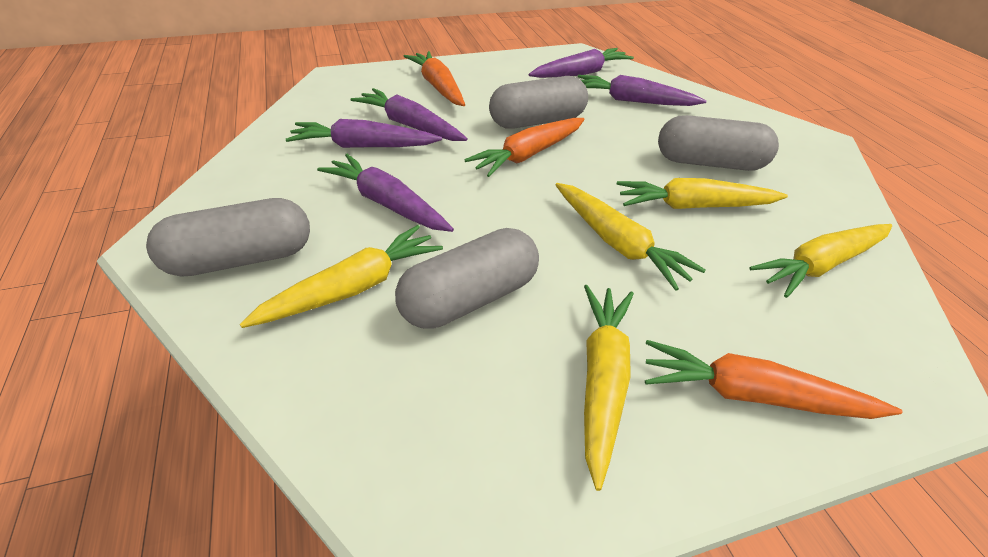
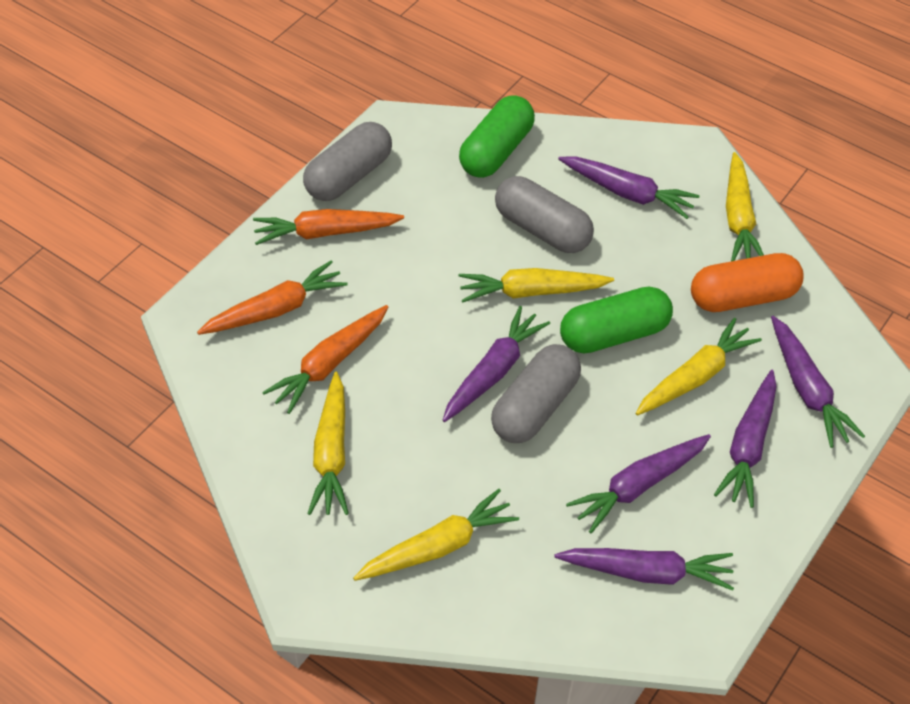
green capsule: none = 0 -> [459,95,535,178] [560,287,673,353] = 2
grey capsule: [146,198,310,277] [395,228,539,329] [489,76,588,129] [658,115,779,171] = 4 -> [303,122,392,201] [491,344,581,443] [495,176,594,253] = 3
orange capsule: none = 0 -> [691,253,804,312] = 1
purple carrot: [286,119,442,148] [317,154,454,232] [351,88,468,141] [528,48,634,78] [578,75,707,106] = 5 -> [442,306,550,422] [555,548,734,591] [558,156,700,219] [566,434,711,533] [714,370,777,508] [771,316,865,448] = 6

